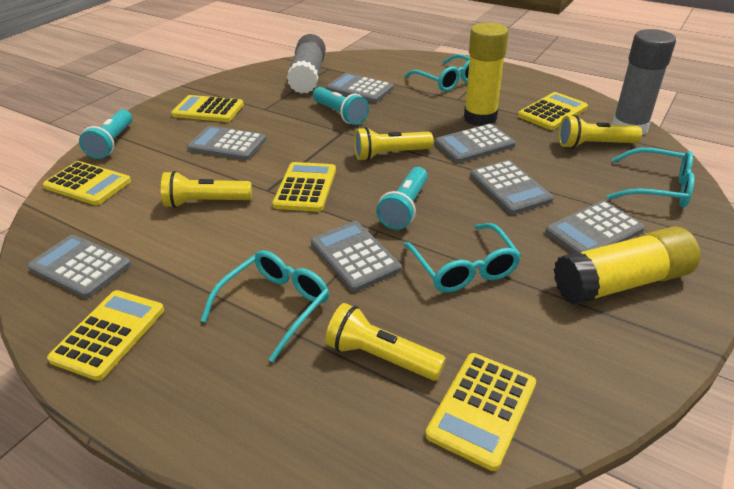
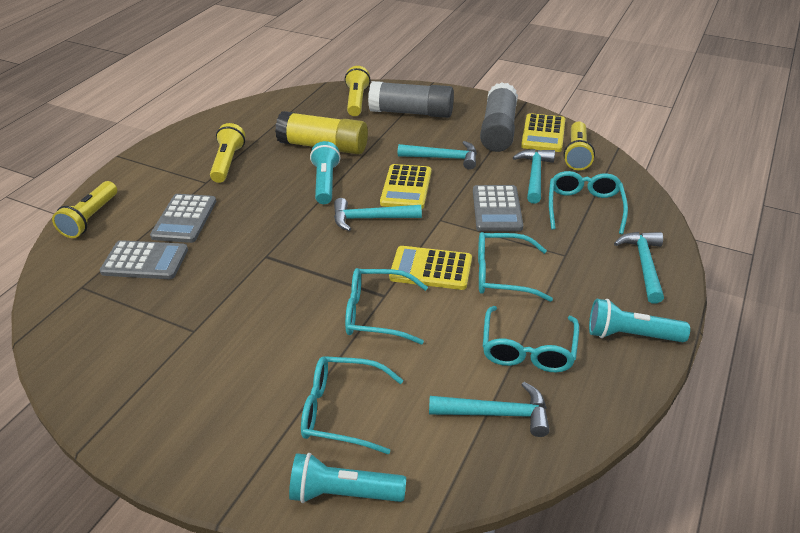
grey calculator: [28,235,131,298] [187,126,266,160] [311,221,401,292] [326,73,394,103] [435,123,516,163] [470,160,554,215] [545,201,645,253] = 7 -> [100,240,188,279] [150,194,216,243] [473,185,523,231] = 3
turquoise glasses: [201,250,329,362] [403,223,521,292] [404,54,470,92] [607,148,695,207] = 4 -> [301,356,403,454] [345,268,428,344] [478,232,553,302] [483,306,579,372] [549,171,628,234] = 5
turquoise hammer: none = 0 -> [334,198,422,231] [398,141,477,170] [429,382,550,437] [513,149,555,204] [614,232,664,304] = 5
yellow calculator: [43,161,131,205] [47,290,164,381] [171,95,244,122] [272,162,336,212] [425,353,536,471] [518,92,588,130] = 6 -> [380,164,431,209] [389,246,472,290] [521,113,565,152] = 3
yellow glue stick: [464,23,508,126] [554,226,701,305] = 2 -> [275,111,368,154] = 1

